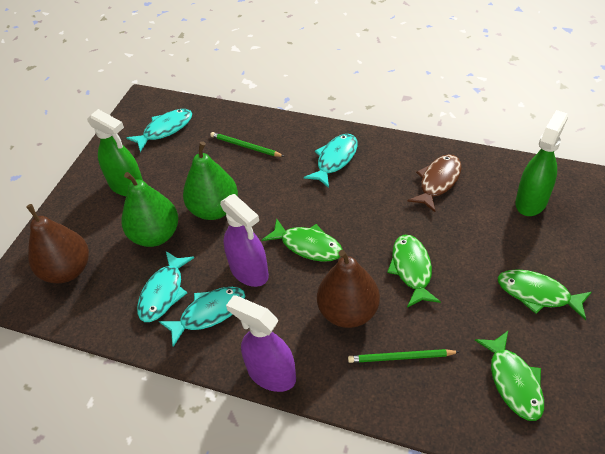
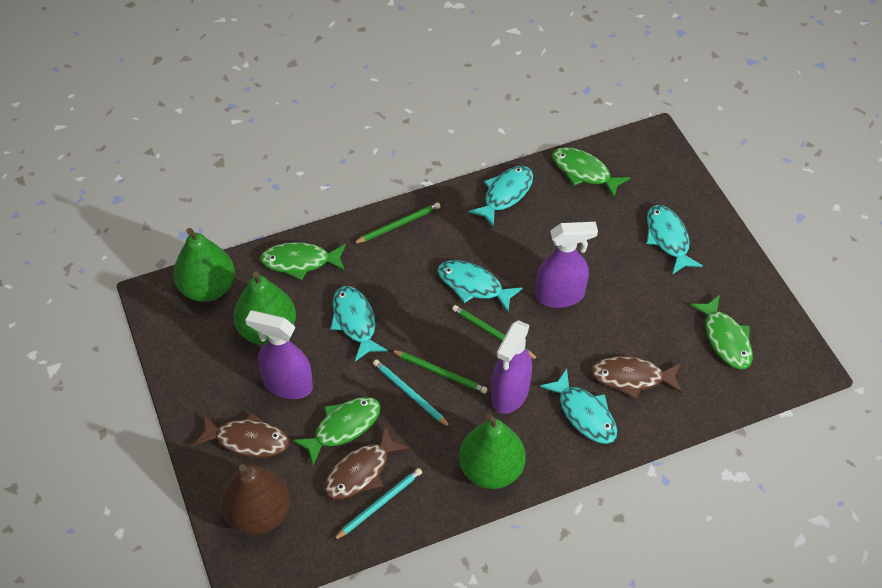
brown fish: [408,154,462,212] = 1 -> [193,412,289,458] [324,426,410,500] [591,356,682,399] = 3
brown pear: [26,204,89,283] [317,250,380,328] = 2 -> [221,464,290,535] = 1
green pear: [121,172,178,247] [183,141,238,220] = 2 -> [173,228,235,302] [233,272,296,345] [459,413,526,489] = 3
green pencil: [210,132,285,157] [348,349,459,363] = 2 -> [353,203,440,244] [391,350,488,394] [452,305,539,360] = 3
green spray bottle: [87,109,143,196] [515,110,568,216] = 2 -> none = 0
purple spray bottle: [220,194,269,287] [226,295,296,392] = 2 -> [245,311,313,399] [491,320,532,414] [535,222,598,308] = 3
turquoise fish: [126,109,192,152] [137,251,194,322] [159,287,245,347] [304,134,358,188] = 4 -> [330,286,387,361] [438,260,523,312] [468,166,533,227] [540,369,617,444] [647,205,703,275] = 5
turquoise pencil: none = 0 -> [333,468,422,541] [373,360,451,428] = 2

